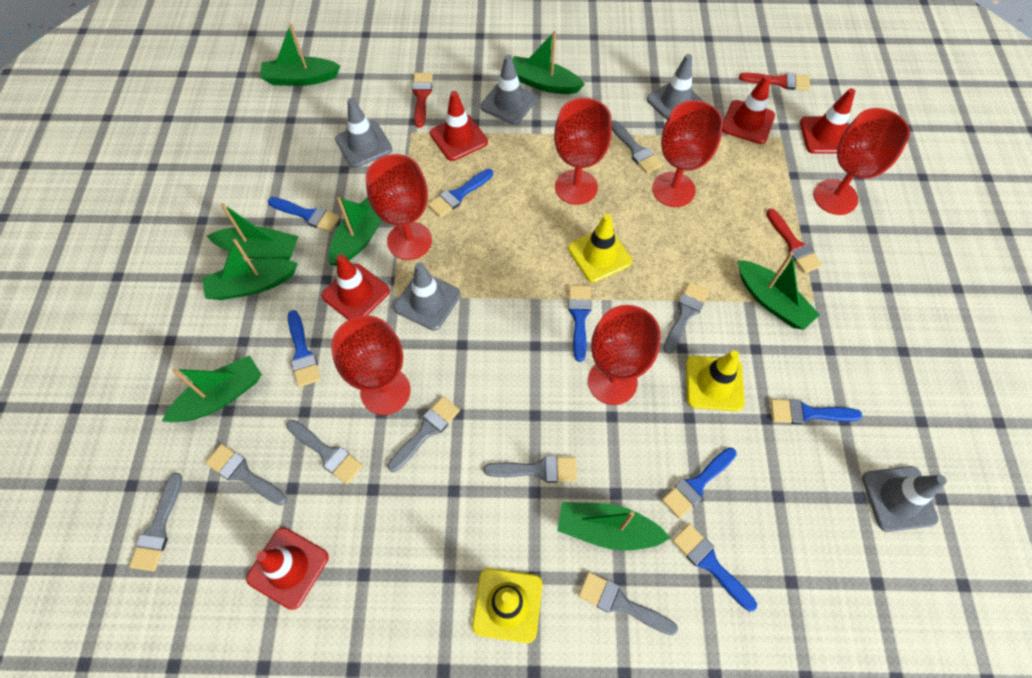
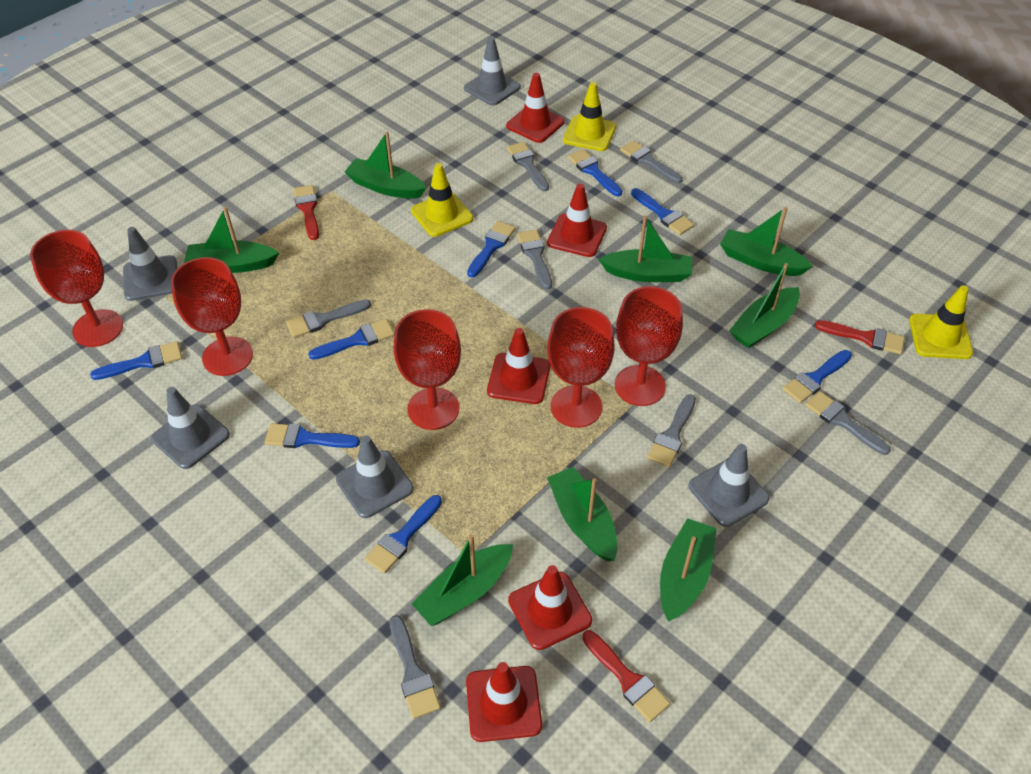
blue brush: [268,197,341,232] [288,310,321,387] [428,169,493,217] [568,285,592,362] [662,447,737,519] [672,523,757,611] [770,399,862,424] = 7 -> [90,341,182,380] [265,423,360,448] [308,319,395,360] [365,495,442,574] [467,221,516,278] [568,149,622,196] [631,188,694,235] [782,350,852,403] = 8
grey brush: [129,473,182,571] [205,444,287,506] [286,420,363,484] [388,396,460,472] [484,456,577,482] [578,572,678,635] [611,120,663,174] [663,282,709,353] = 8 -> [286,299,371,338] [390,615,441,719] [507,142,549,191] [517,230,552,289] [620,141,683,183] [647,394,696,467] [805,391,891,455] = 7
red goblet: [331,315,411,415] [366,154,432,260] [554,98,612,205] [588,305,661,405] [652,100,723,207] [814,108,910,215] = 6 -> [30,230,123,347] [171,257,253,376] [393,309,461,430] [548,307,615,428] [615,286,683,406] = 5

